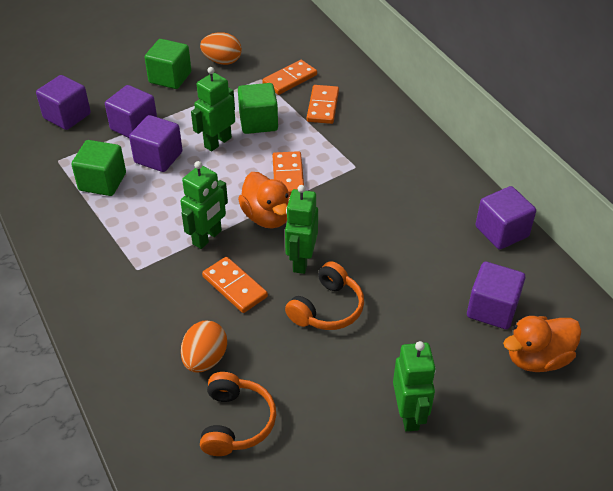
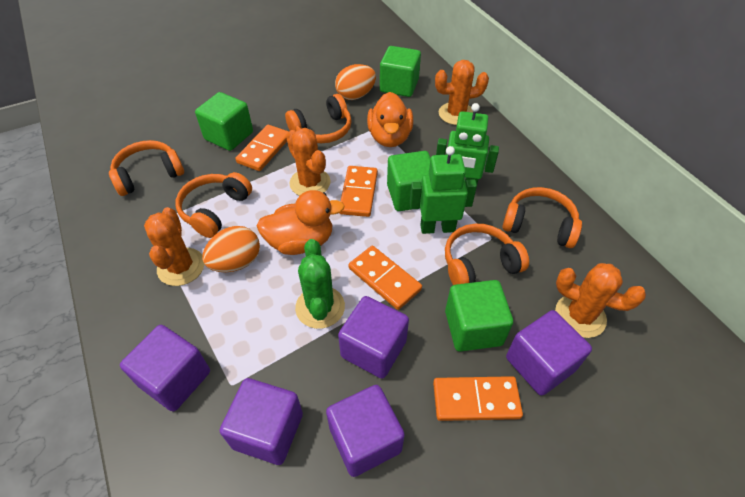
green cactus: none = 0 -> [295,239,345,329] = 1
green cube: [71,140,126,196] [144,39,191,89] [238,83,278,134] = 3 -> [195,92,253,151] [380,46,421,97] [387,151,430,211] [445,280,513,352] = 4
green robot: [180,161,228,249] [191,67,235,151] [285,185,318,274] [393,341,436,432] = 4 -> [410,146,477,234] [436,103,499,184] = 2
orange cactus: none = 0 -> [144,207,204,286] [286,128,331,196] [435,60,489,125] [555,263,646,338] = 4
orange headphones: [200,372,276,456] [285,261,364,330] = 2 -> [109,140,184,196] [176,172,252,238] [285,94,351,143] [445,224,529,285] [502,187,582,248] = 5

